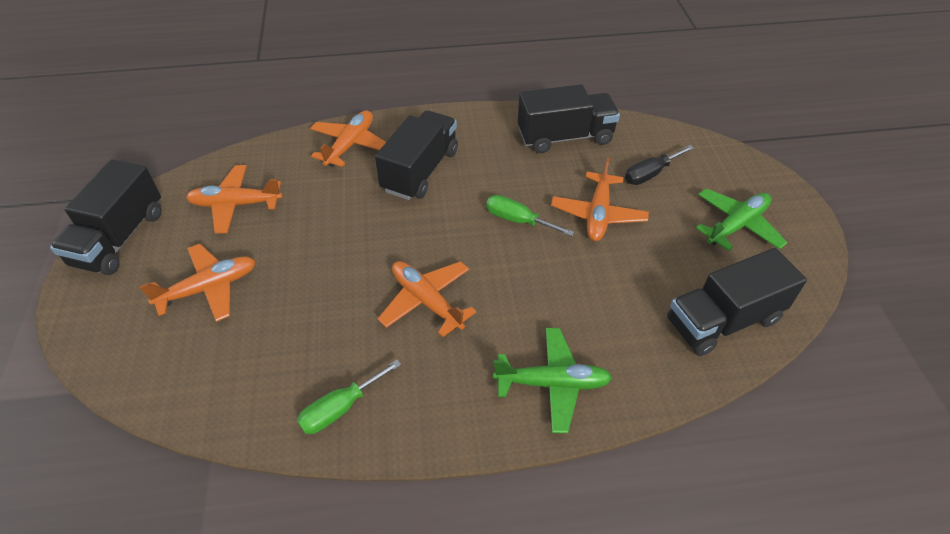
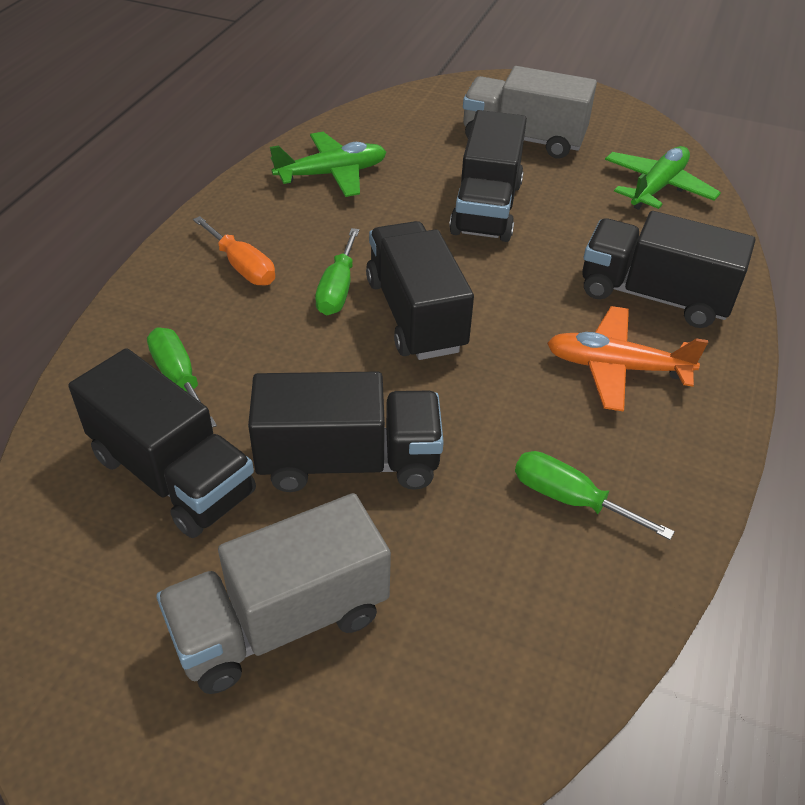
black screwdriver: [625,145,694,185] = 1 -> none = 0
black truck: [50,159,161,275] [375,110,458,200] [518,84,620,153] [667,248,807,356] = 4 -> [68,348,256,538] [248,371,444,492] [366,221,474,360] [449,110,527,242] [582,211,755,328] = 5
green screwdriver: [297,360,401,434] [486,195,574,236] = 2 -> [147,328,217,428] [315,228,359,315] [515,451,675,540] = 3
grey truck: none = 0 -> [156,493,391,694] [463,66,597,158] = 2
orange plane: [139,244,255,322] [186,165,283,233] [310,110,386,167] [378,261,476,337] [551,157,649,241] = 5 -> [547,306,708,412] = 1
orange screwdriver: none = 0 -> [193,216,275,286] = 1

